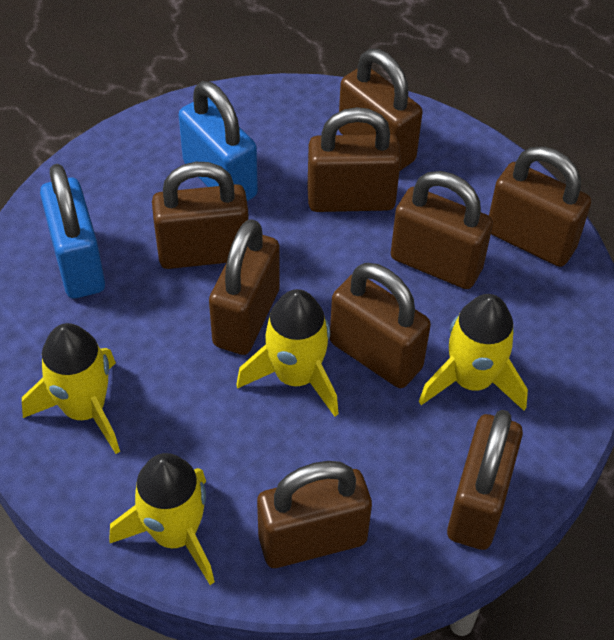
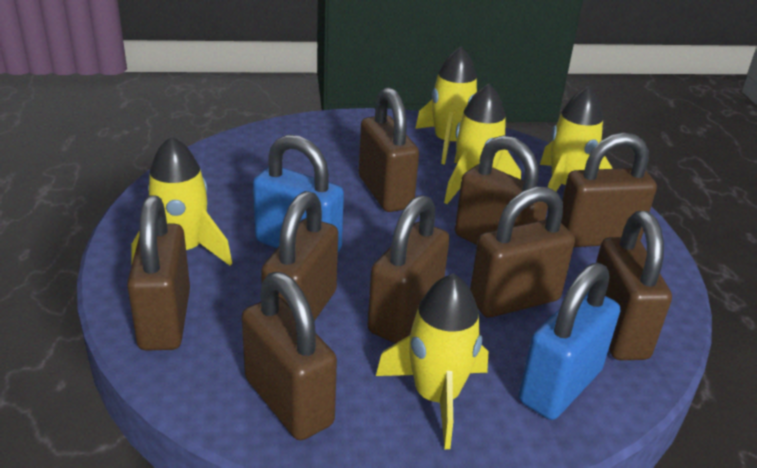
yellow rocket: [22,323,120,454] [110,453,215,585] [236,289,339,417] [419,294,528,411] = 4 -> [131,136,232,266] [376,273,489,449] [415,47,477,165] [444,84,521,204] [540,86,613,191] = 5

